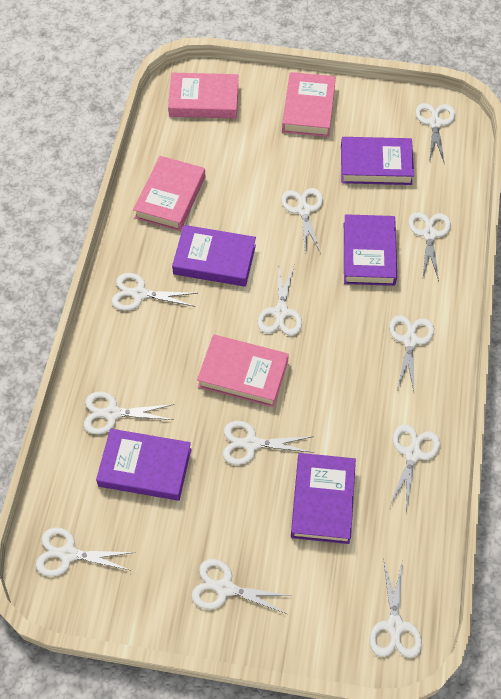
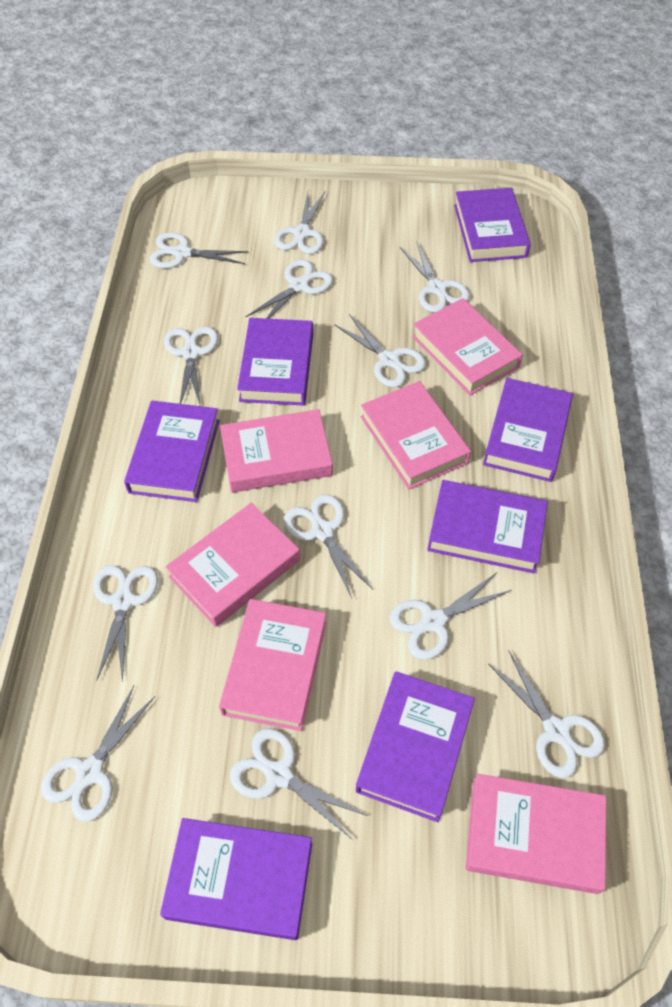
pink book: [133,156,206,231] [168,73,239,118] [197,335,289,407] [282,72,336,137] = 4 -> [166,503,300,627] [219,599,326,731] [220,409,333,492] [361,381,471,489] [412,298,523,395] [466,774,606,894] = 6
purple book: [96,429,191,501] [172,225,256,287] [291,453,356,544] [341,137,414,185] [344,214,397,286] = 5 -> [124,401,220,502] [160,818,312,940] [237,318,313,405] [356,671,475,822] [427,480,548,573] [454,188,531,262] [483,378,573,482] = 7

